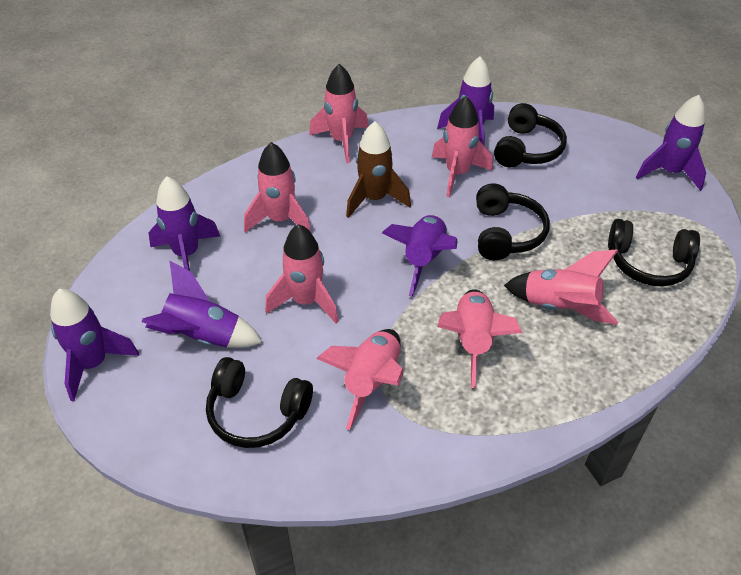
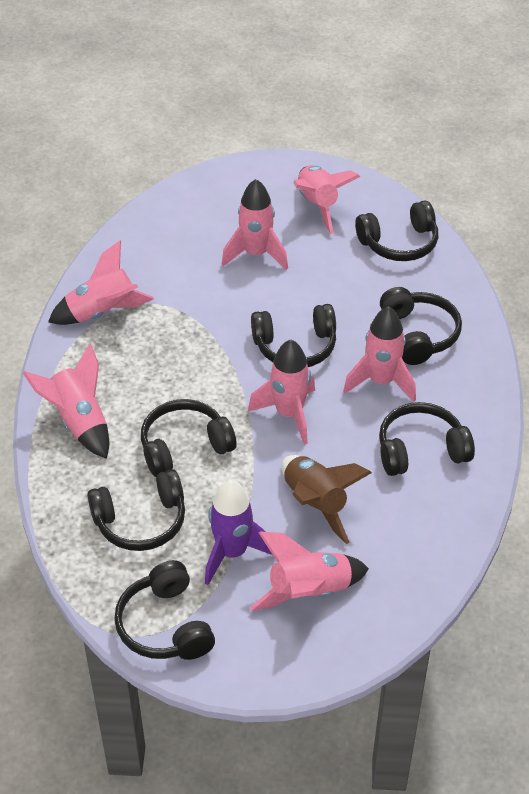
black headphones: [206,357,313,448] [476,183,550,260] [494,103,567,167] [608,219,700,286] = 4 -> [87,469,185,551] [114,560,215,660] [141,399,237,477] [251,304,336,367] [355,201,438,261] [379,402,475,476] [380,287,462,365] = 7
purple rocket: [50,289,139,401] [142,260,263,348] [149,177,220,271] [382,215,458,297] [437,56,494,146] [636,95,706,191] = 6 -> [205,480,273,585] = 1

